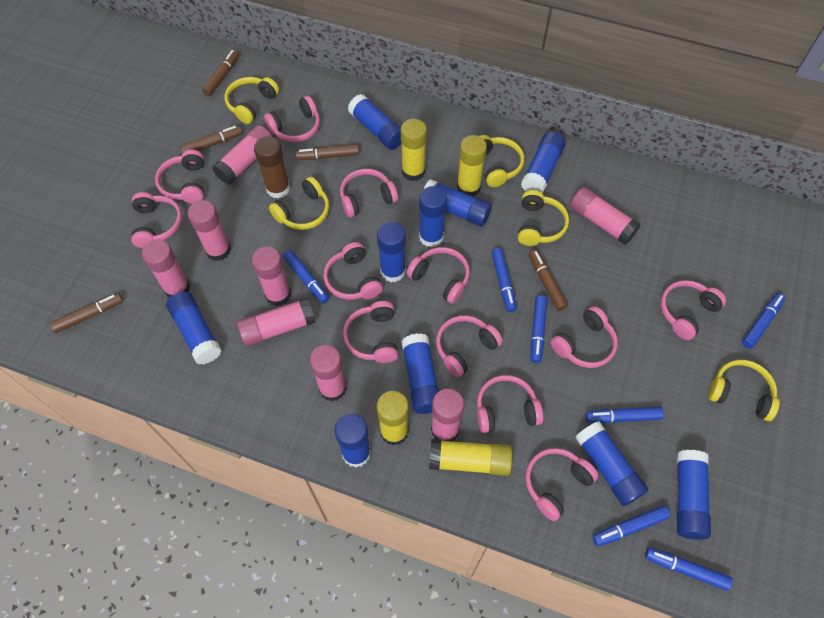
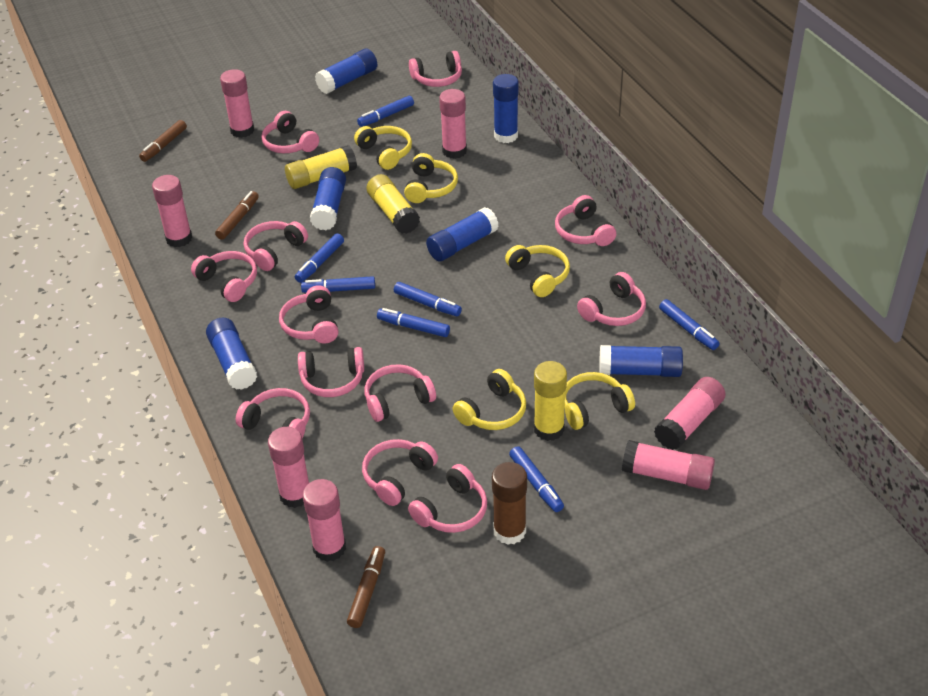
blue glue stick: [166,291,222,365] [335,414,371,468] [348,94,402,150] [377,222,406,282] [401,333,439,414] [419,186,447,247] [424,179,492,227] [521,132,566,193] [575,421,648,506] [677,450,711,540] = 10 -> [206,318,257,390] [310,167,346,230] [315,49,377,94] [426,207,499,261] [493,74,519,143] [599,345,683,377] = 6
brown marker: [50,293,123,333] [180,126,242,153] [202,50,239,96] [295,144,359,160] [529,249,568,311] = 5 -> [139,120,187,162] [215,191,259,240] [347,546,385,628] = 3
pink glue stick: [142,240,190,297] [188,200,231,261] [212,125,272,185] [237,297,316,347] [252,246,291,306] [310,345,347,402] [431,389,464,441] [570,187,641,245] = 8 -> [152,175,192,247] [220,69,254,138] [268,427,309,508] [302,479,346,562] [439,89,467,159] [622,440,715,490] [654,377,726,450] = 7
yellow glue stick: [376,391,409,446] [401,119,427,181] [429,439,512,476] [457,135,487,197] = 4 -> [285,145,357,189] [367,174,420,234] [534,361,567,441] = 3

